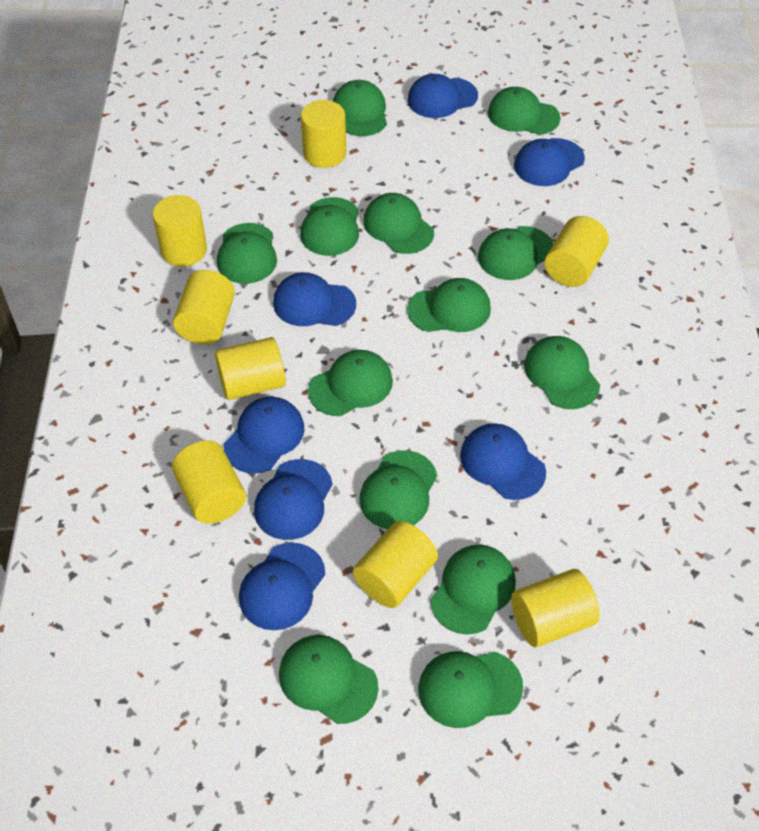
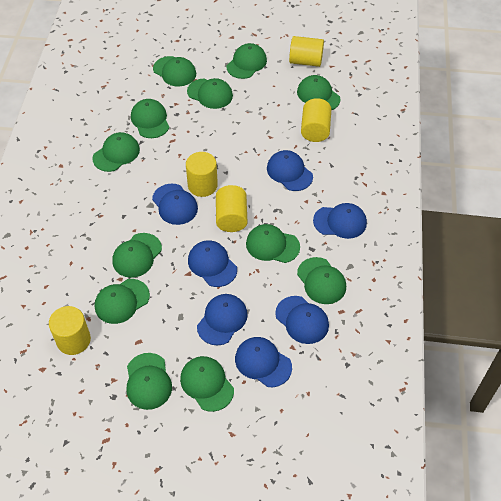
green cap: [217,223,277,284] [279,635,379,724] [300,197,359,256] [308,350,393,416] [333,80,387,136] [359,450,437,529] [363,193,434,254] [407,278,491,332] [418,651,523,728] [431,545,516,635] [478,226,553,280] [488,87,560,135] [524,336,600,409] = 13 -> [92,132,140,172] [95,279,150,324] [113,233,162,278] [127,353,172,410] [131,99,169,138] [153,56,196,87] [180,356,234,412] [187,78,233,109] [227,43,267,79] [246,224,300,263] [297,75,341,111] [297,257,346,304] = 12
yellow cylinder: [153,195,207,267] [172,440,246,524] [173,270,235,345] [215,337,286,400] [301,100,346,168] [353,521,438,608] [511,569,600,647] [544,216,609,287] = 8 -> [49,306,91,355] [186,152,218,197] [216,185,247,232] [289,36,324,67] [301,98,331,142] = 5

